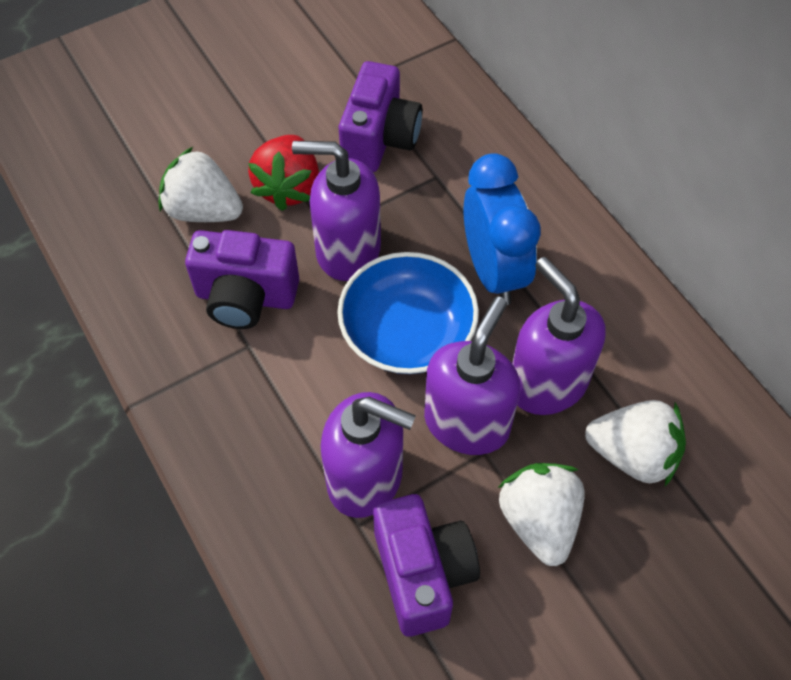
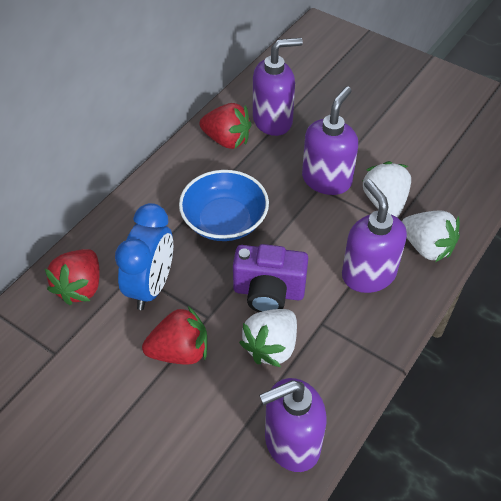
purple camera: [185,230,299,329] [339,61,423,172] [373,494,480,637] = 3 -> [233,244,308,312] = 1
red strawberry: [248,135,319,211] = 1 -> [45,249,100,305] [142,306,207,365] [199,103,252,149] = 3

